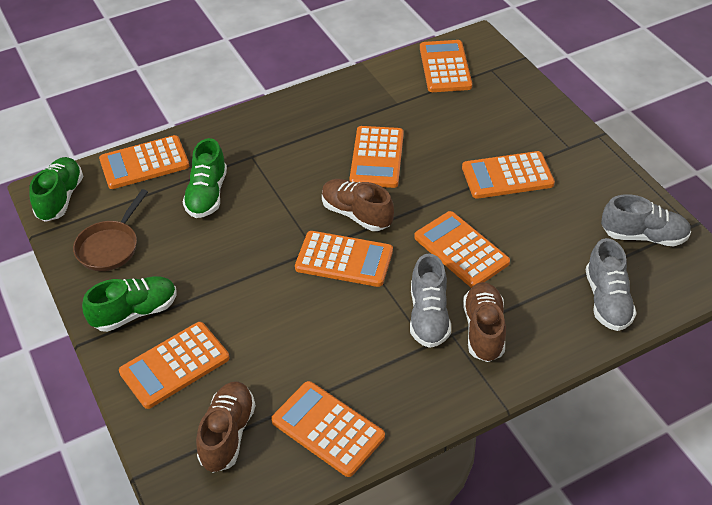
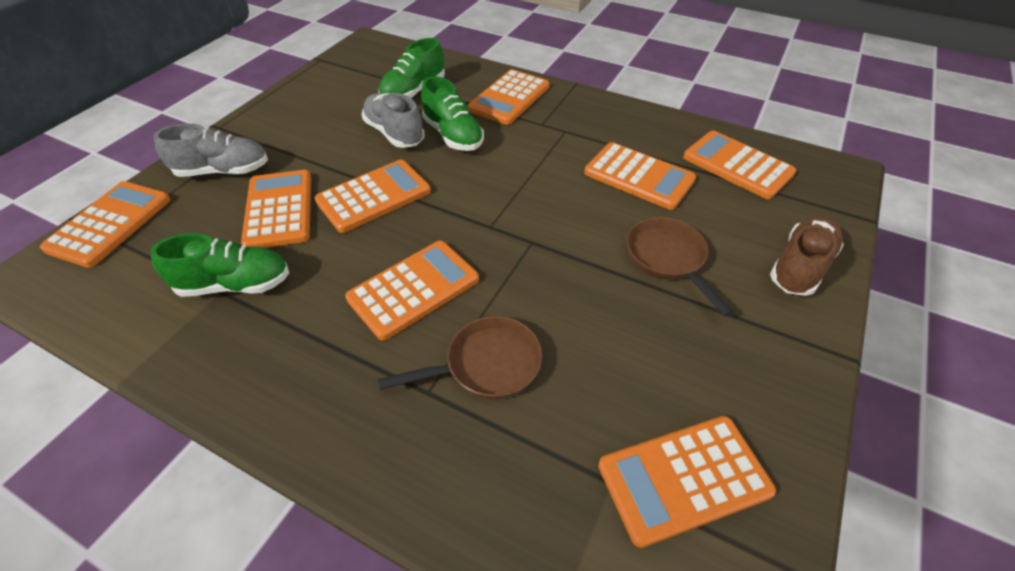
brown pan: [73,189,148,271] = 1 -> [378,316,543,399] [627,217,733,317] = 2
brown shoe: [196,381,256,473] [322,179,394,231] [463,282,506,362] = 3 -> [770,216,844,296] = 1
grey shoe: [410,253,451,348] [586,238,637,331] [601,194,691,246] = 3 -> [154,123,268,177] [362,93,425,148] = 2

